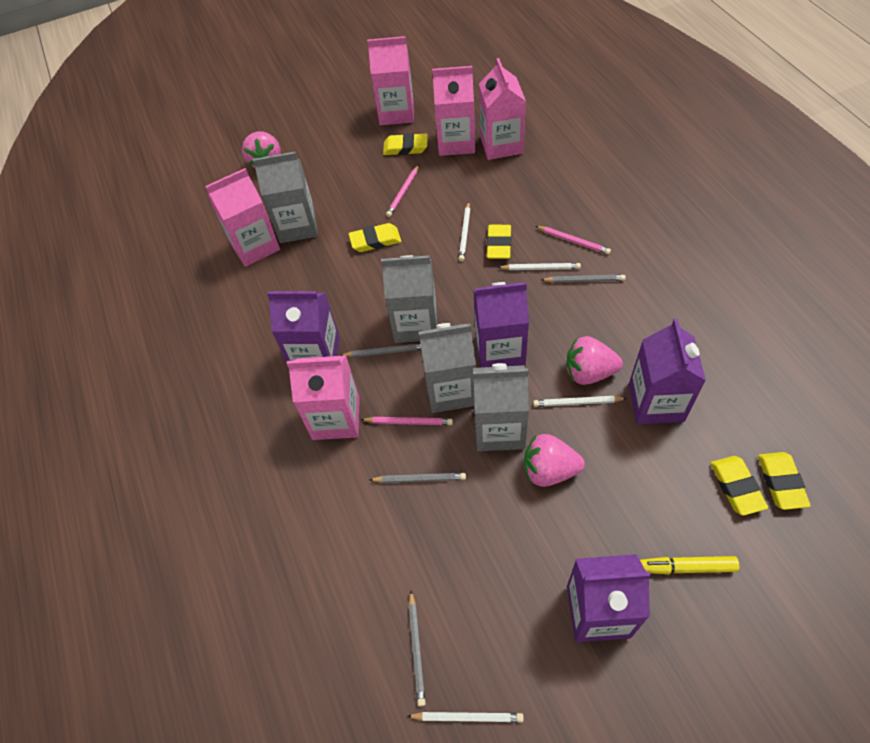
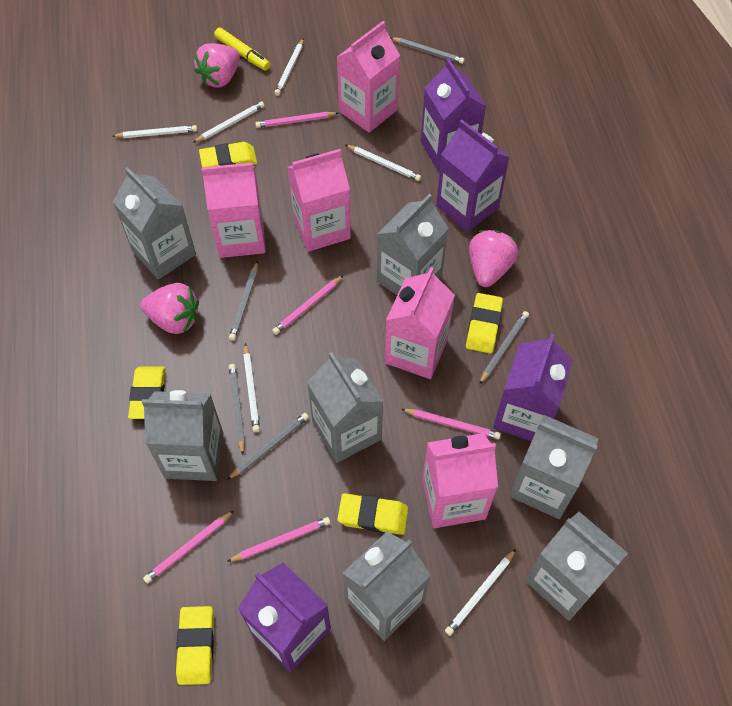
grey carton: [253,152,318,243] [381,255,437,343] [418,323,476,413] [473,363,529,451] = 4 -> [113,167,196,279] [142,390,224,481] [307,352,384,463] [342,532,431,641] [377,194,449,295] [510,415,599,519] [525,512,628,621] = 7
grey pencil: [340,343,421,357] [369,473,466,483] [409,591,426,707] [541,275,626,283] = 4 -> [227,413,309,480] [229,261,258,341] [229,364,245,455] [390,37,465,64] [479,311,529,384] = 5
pink pencil: [361,417,453,425] [386,165,419,217] [536,226,611,254] = 3 -> [143,511,234,584] [227,517,330,562] [255,112,338,128] [272,275,344,335] [401,409,501,439] = 5
white pencil: [407,712,524,723] [459,202,470,261] [498,263,581,270] [533,396,627,407] = 4 -> [112,125,197,138] [193,101,265,143] [243,343,260,432] [274,38,304,96] [346,145,421,181] [445,549,516,636] = 6

